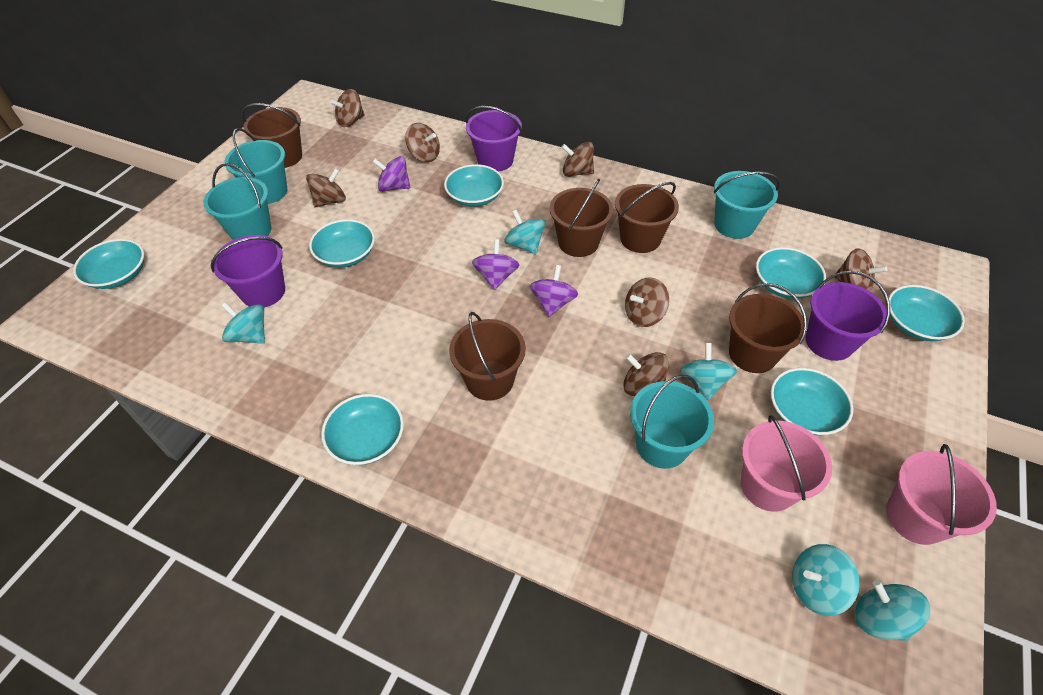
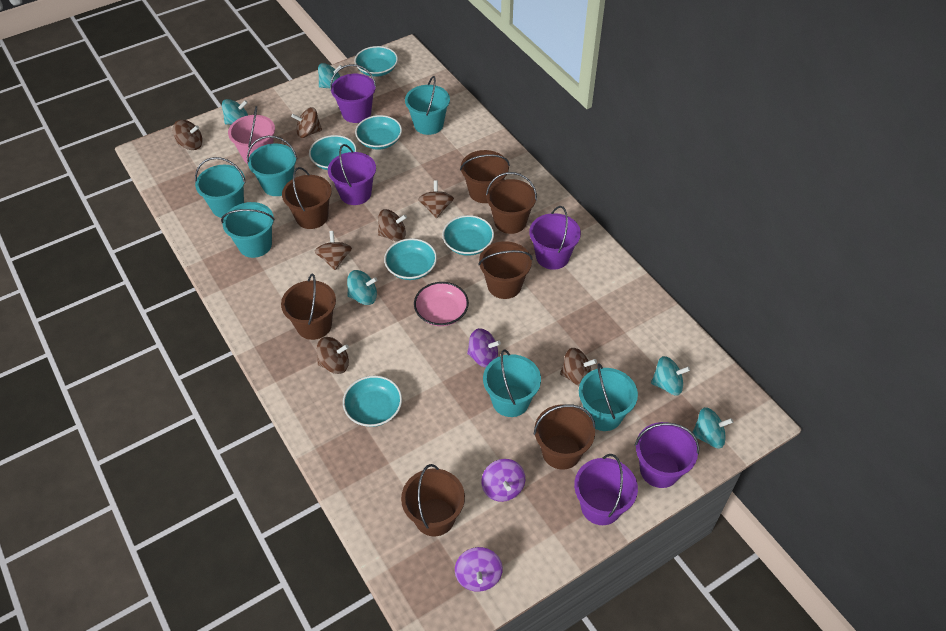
brown bucket: [242,103,302,168] [449,312,526,401] [550,179,613,257] [615,182,679,253] [729,283,807,373] = 5 -> [281,274,336,340] [282,167,332,229] [401,464,465,536] [460,150,510,203] [478,241,532,299] [486,172,537,234] [534,404,596,470] = 7
pink bowl: none = 0 -> [414,282,469,326] = 1
pink bucket: [741,415,832,512] [886,444,997,545] = 2 -> [228,106,275,164] = 1
purple bucket: [211,235,285,308] [466,106,522,172] [806,271,890,361] = 3 -> [328,144,376,205] [330,64,376,123] [529,206,581,270] [574,454,638,525] [635,422,699,488] = 5
turquoise bowl: [73,239,144,289] [309,219,375,267] [321,394,404,465] [444,164,504,207] [756,247,826,299] [771,368,853,435] [889,285,965,341] = 7 -> [309,135,357,170] [343,375,402,427] [354,46,398,77] [355,115,402,150] [384,238,437,280] [442,215,494,256] = 6
turquoise bucket: [203,163,271,240] [224,128,288,204] [630,375,714,469] [714,171,780,239] = 4 -> [195,157,246,218] [221,202,275,258] [247,136,297,196] [405,76,450,135] [483,349,541,417] [579,363,638,431] = 6

